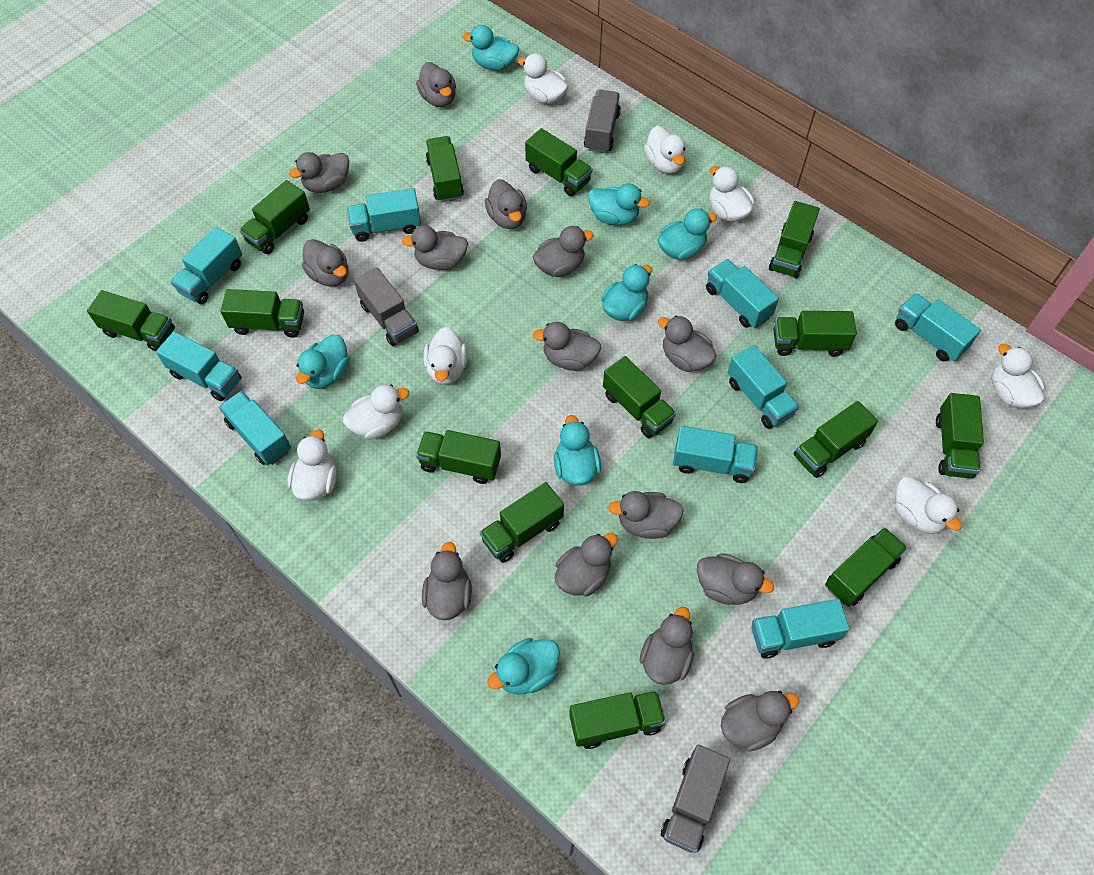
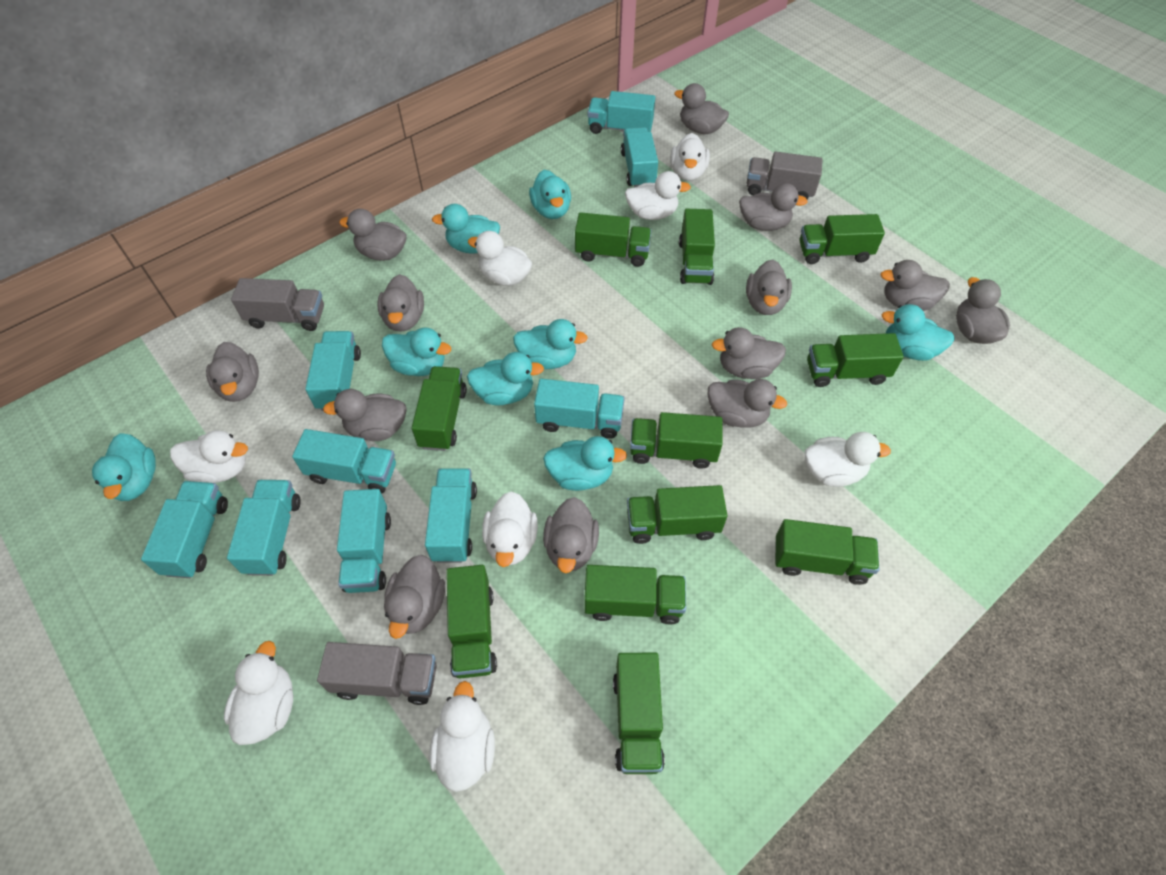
green truck: [87,290,175,352] [221,289,304,338] [239,180,310,254] [416,430,501,484] [426,136,464,202] [480,482,564,563] [525,128,592,196] [569,691,666,749] [603,356,676,438] [769,201,820,278] [773,311,857,357] [794,401,878,478] [825,527,907,607] [936,393,984,478] = 14 -> [412,366,467,451] [446,565,497,679] [575,212,652,267] [584,565,686,625] [613,653,665,774] [627,485,727,544] [630,412,723,469] [679,209,715,285] [775,519,879,585] [799,214,885,264] [807,333,904,387] = 11
grey duck: [289,152,349,193] [302,239,348,287] [402,225,468,270] [416,62,456,107] [422,542,472,620] [485,179,527,229] [532,226,594,277] [533,322,601,371] [555,533,618,597] [608,491,684,539] [640,607,694,685] [658,316,717,372] [697,553,774,605] [721,691,799,752] = 14 -> [206,342,259,402] [323,389,407,441] [339,209,407,261] [377,274,424,331] [384,555,445,639] [543,497,599,573] [674,83,729,134] [708,379,787,428] [712,327,786,379] [739,183,808,231] [746,259,792,315] [880,260,950,311] [956,277,1010,344] = 13
turquoise duck: [296,335,350,389] [462,25,519,71] [487,638,560,695] [554,415,601,485] [588,183,650,225] [601,264,652,321] [658,208,717,260] = 7 -> [92,433,156,501] [382,327,451,376] [432,204,500,254] [467,352,544,405] [513,319,588,369] [529,170,571,219] [543,436,627,491] [882,304,955,361] = 8

